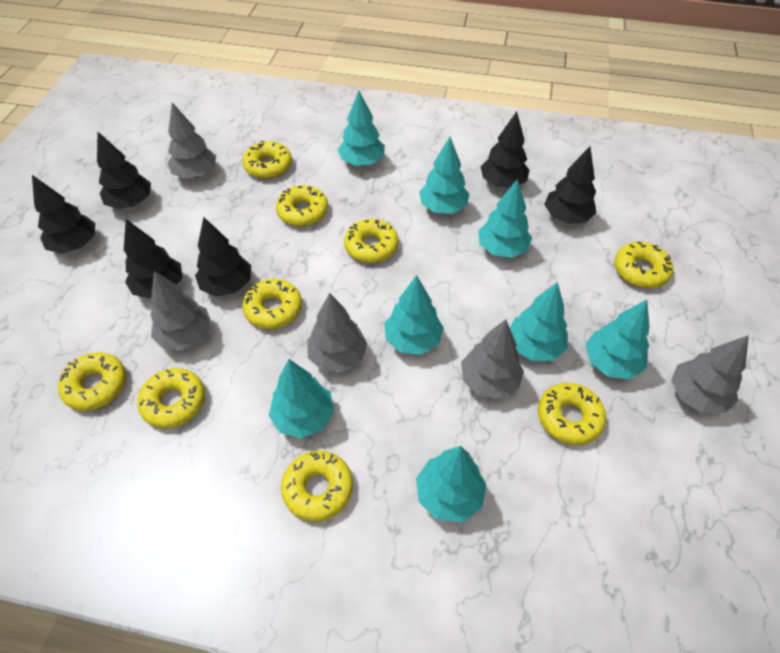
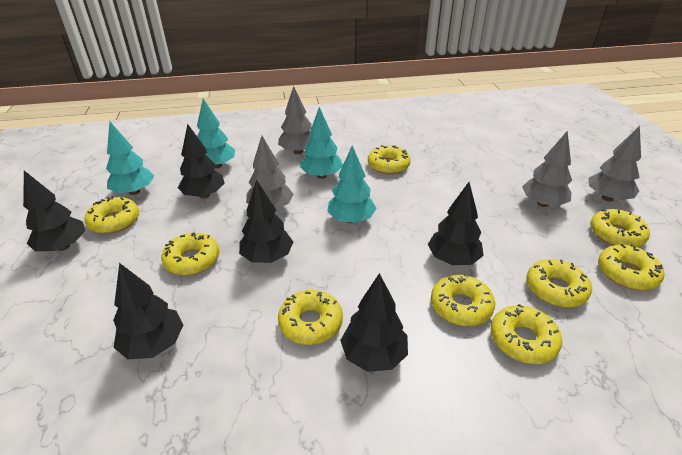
grey tree: [150,271,212,350] [167,102,216,179] [307,293,368,372] [461,319,524,399] [671,335,749,414] = 5 -> [246,136,294,209] [278,86,311,154] [522,131,572,207] [589,126,641,202] = 4
turquoise tree: [269,359,334,439] [338,91,385,166] [384,275,444,354] [416,446,487,522] [419,137,470,214] [478,179,532,258] [510,282,568,361] [585,300,649,379] = 8 -> [106,122,154,195] [197,99,235,169] [300,107,343,179] [327,146,377,223] = 4

